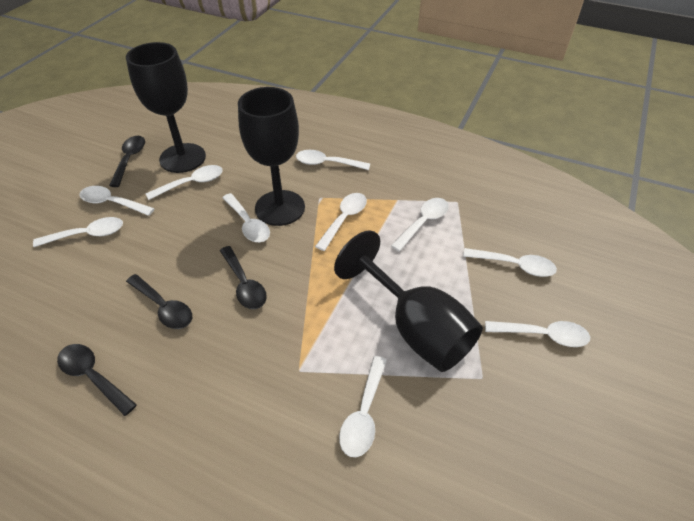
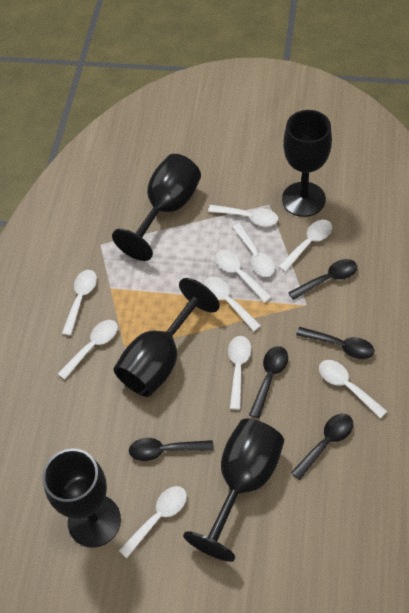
black goblet: [126,42,206,173] [238,87,305,226] [334,230,483,372] = 3 -> [42,448,121,548] [112,154,201,261] [113,278,220,397] [183,419,284,562] [282,110,332,217] = 5
black spoon: [57,344,137,416] [109,136,145,187] [126,274,192,329] [220,246,267,309] = 4 -> [129,438,213,461] [249,346,288,419] [288,259,357,300] [291,414,353,480] [296,327,374,359] = 5

